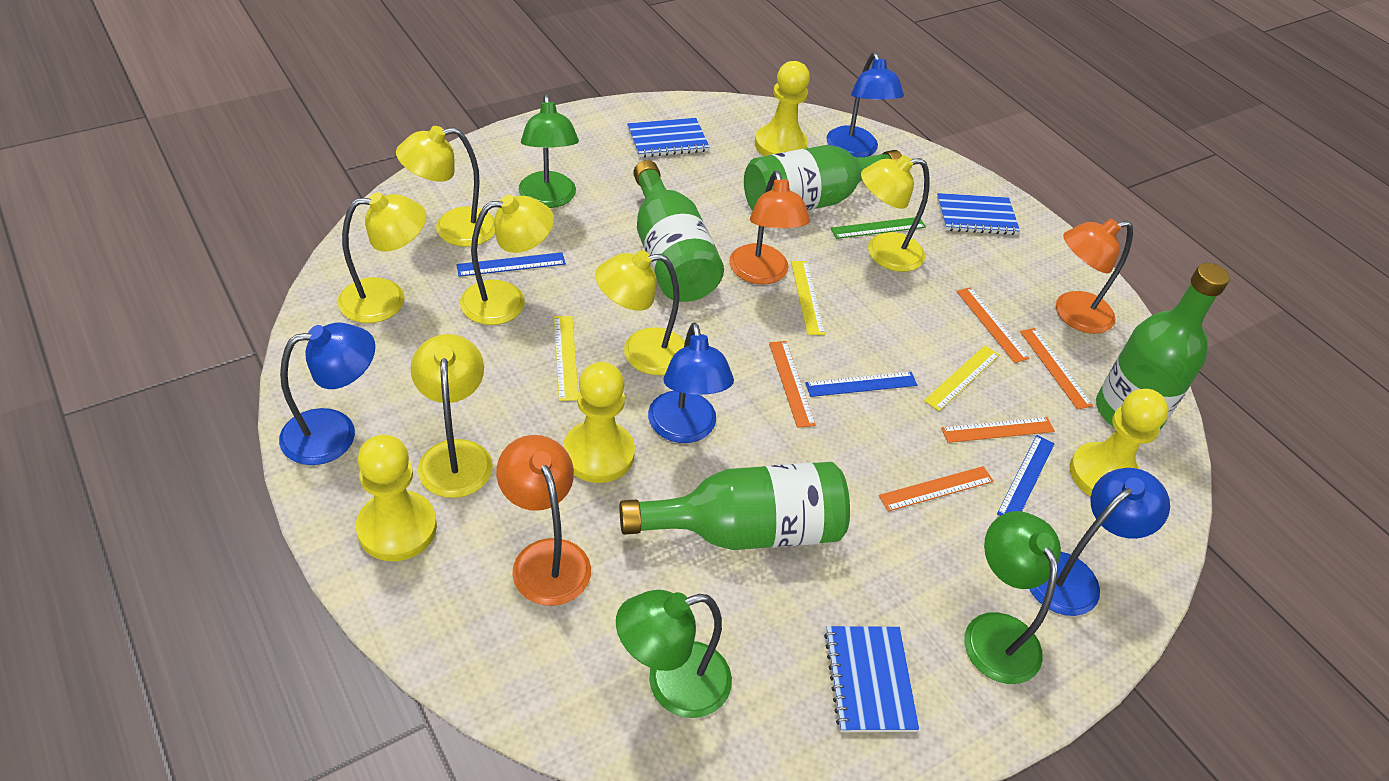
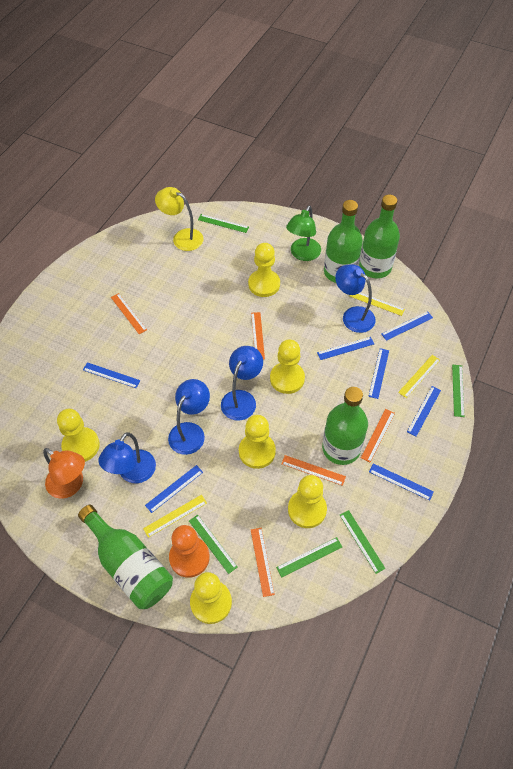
blue notebook: [627,118,710,157] [824,626,919,732] [937,193,1020,235] = 3 -> none = 0
blue ruler: [456,252,566,277] [805,372,917,397] [997,435,1055,516] = 3 -> [83,362,140,388] [145,465,203,513] [317,337,374,360] [368,348,389,399] [369,463,434,501] [381,311,433,341] [407,386,441,437] = 7
green lamp: [519,94,579,208] [616,590,732,718] [964,511,1061,684] = 3 -> [286,206,321,261] = 1
green ruler: [830,217,926,239] = 1 -> [189,515,237,574] [198,214,249,233] [276,537,342,577] [340,510,386,574] [452,365,464,417] = 5
orange lamp: [496,435,591,606] [729,171,810,284] [1056,218,1133,334] = 3 -> [43,448,85,499] = 1
orange pawn: none = 0 -> [169,525,210,578] = 1
yellow lamp: [338,192,426,323] [396,126,495,247] [410,334,493,498] [460,195,554,325] [595,250,685,375] [861,155,930,272] = 6 -> [155,187,204,251] = 1
yellow pawn: [356,435,437,561] [563,362,635,483] [755,61,810,156] [1069,389,1169,497] = 4 -> [57,409,100,462] [190,572,232,624] [239,415,276,469] [248,243,280,297] [270,339,305,394] [288,475,327,528] = 6

